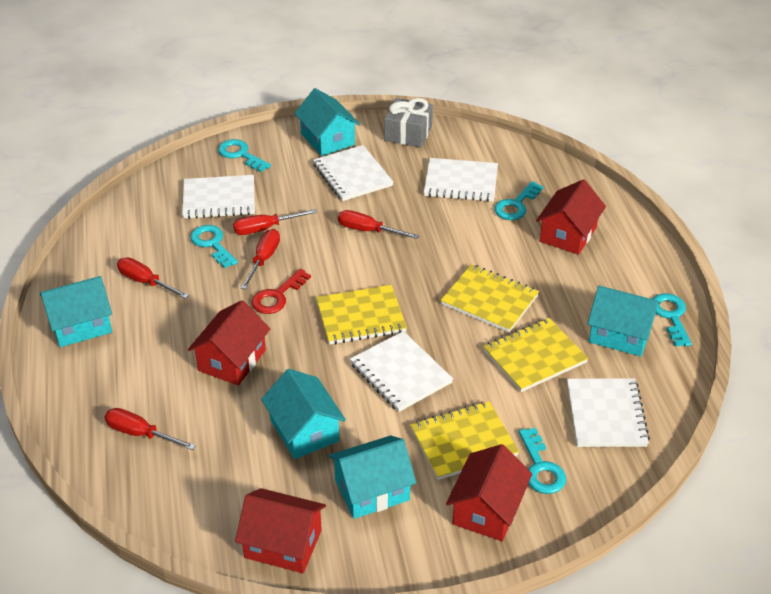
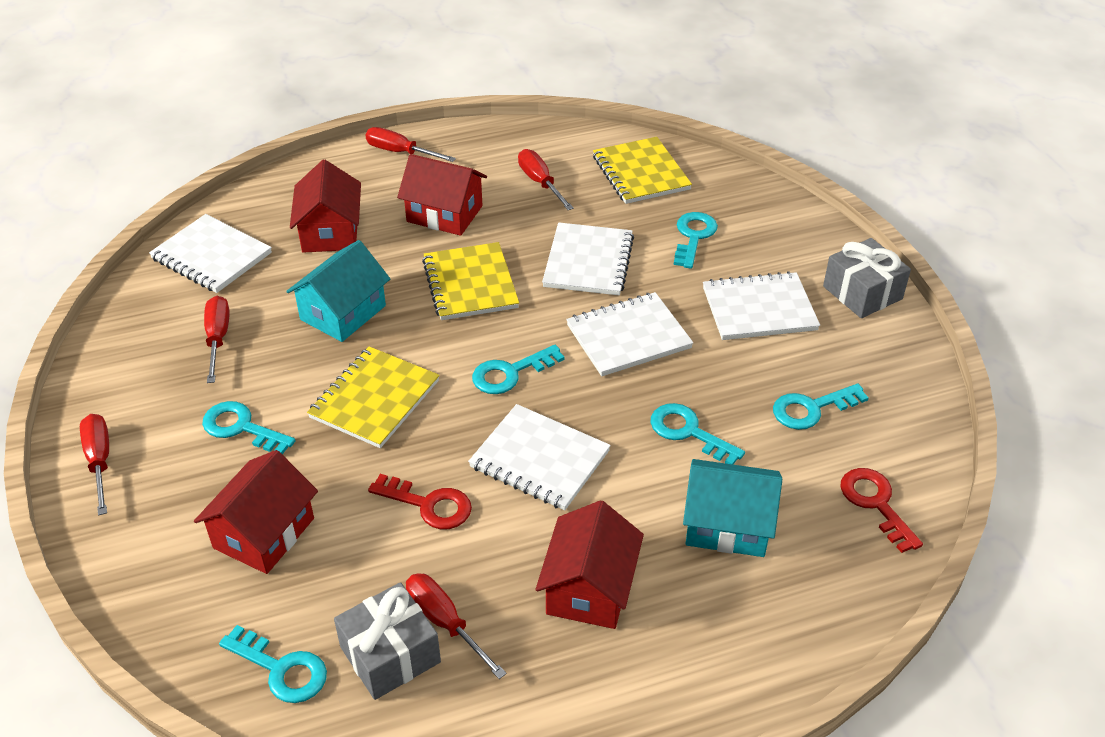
grey gift: [384,98,433,148] = 1 -> [334,582,441,700] [823,238,911,318] = 2
red key: [252,269,311,314] = 1 -> [368,474,472,529] [840,468,923,553] = 2
turquoise house: [40,276,112,347] [261,369,346,459] [294,88,360,156] [329,436,416,519] [588,286,661,356] = 5 -> [286,240,390,342] [683,459,782,557] = 2
turquoise key: [190,225,238,268] [218,139,271,172] [494,181,543,220] [519,428,566,494] [653,293,692,346] = 5 -> [202,401,296,454] [219,625,327,703] [472,345,565,394] [651,403,745,464] [674,212,718,269] [773,384,869,430] = 6
yellow notebook: [316,285,407,344] [410,401,519,480] [441,264,539,332] [483,318,589,392] = 4 -> [307,346,439,448] [422,242,519,320] [593,137,692,204] = 3

